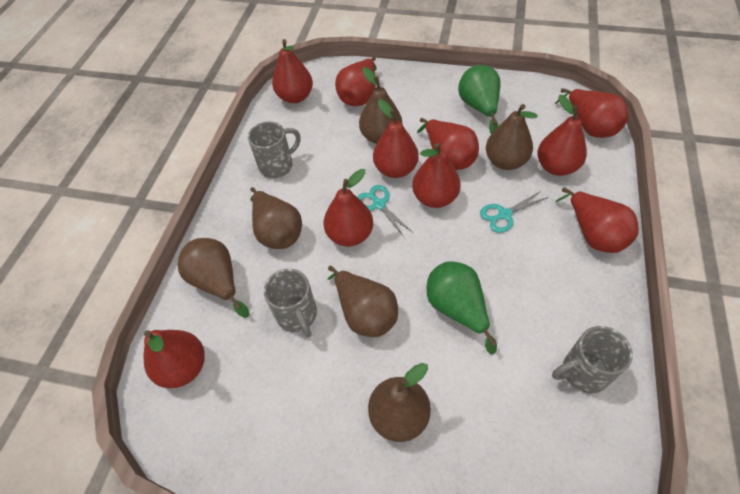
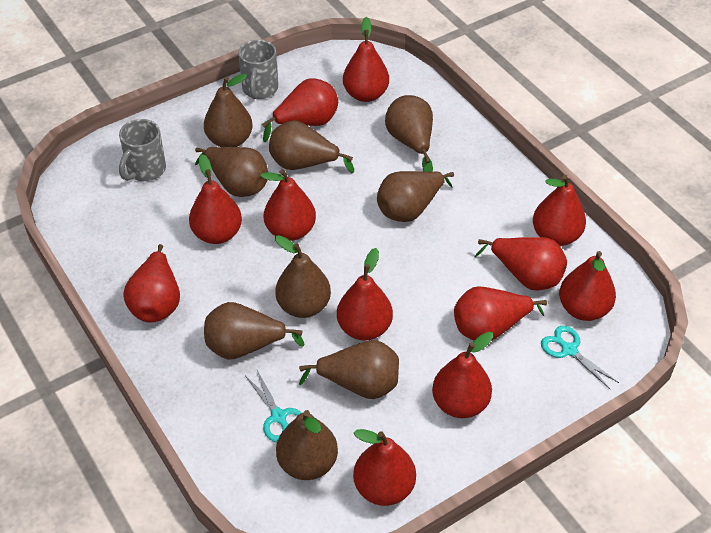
brown pear: [178,238,250,318] [250,187,302,249] [328,266,398,337] [359,67,402,144] [368,363,431,442] [486,104,538,170] = 6 -> [195,147,268,197] [204,74,252,147] [204,302,304,359] [269,120,354,173] [275,235,331,318] [276,410,338,480] [299,340,399,399] [377,171,454,222] [385,95,433,172] = 9
green pear: [427,261,497,354] [458,65,501,134] = 2 -> none = 0
grey mug: [248,122,301,178] [264,269,317,338] [552,326,633,393] = 3 -> [119,119,166,181] [238,40,278,99] = 2
red pear: [144,330,205,388] [272,39,313,103] [324,169,373,246] [335,57,377,106] [373,99,419,178] [412,143,461,208] [417,118,479,170] [538,95,587,176] [555,88,628,138] [555,187,639,253] = 10 -> [123,244,180,323] [189,154,242,244] [260,169,316,241] [262,79,338,142] [337,248,393,341] [343,17,389,102] [353,429,416,506] [432,332,493,418] [454,286,547,341] [475,237,567,290] [533,175,586,246] [559,251,616,321] = 12

